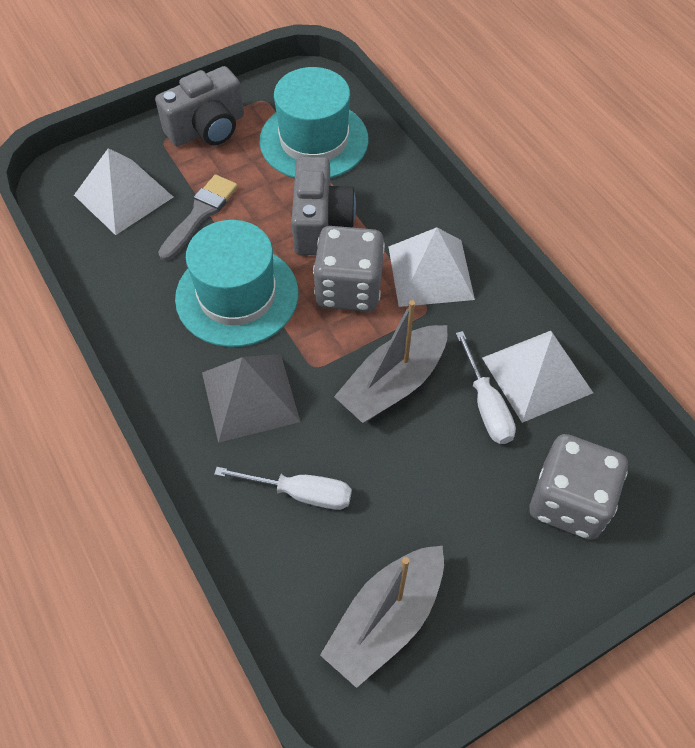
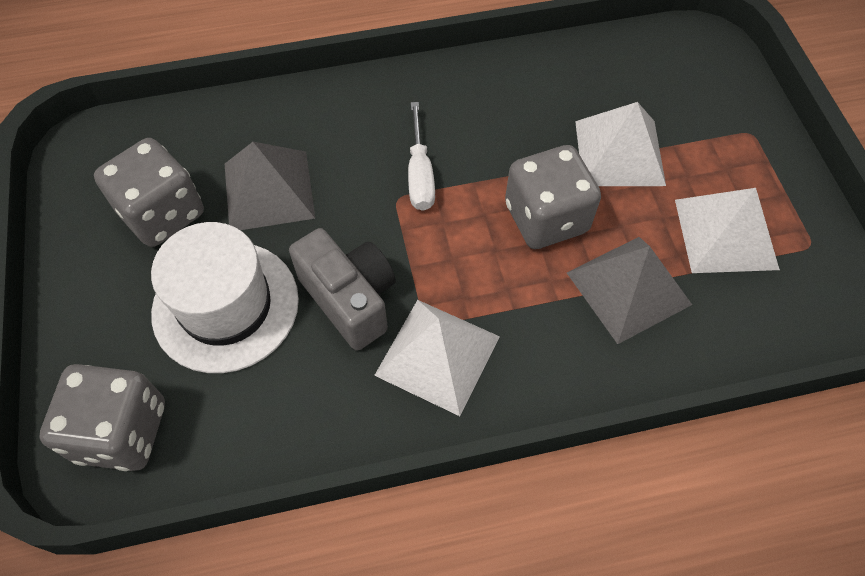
grey boat: [320,546,444,688] [334,300,447,423] = 2 -> none = 0
grey brush: [158,175,238,261] = 1 -> none = 0
grey camera: [155,66,244,146] [291,157,356,255] = 2 -> [289,228,396,351] = 1
grey dice: [313,226,385,312] [530,434,628,540] = 2 -> [39,364,165,471] [94,138,204,247] [505,145,601,249] = 3
grey pyramid: [202,354,300,443] = 1 -> [225,142,315,230] [567,237,692,344] = 2
turquoise hat: [175,220,298,347] [259,67,369,179] = 2 -> none = 0
white hat: none = 0 -> [151,222,299,373] = 1
white screwdriver: [214,467,352,510] [456,331,516,444] = 2 -> [408,102,435,211] = 1

